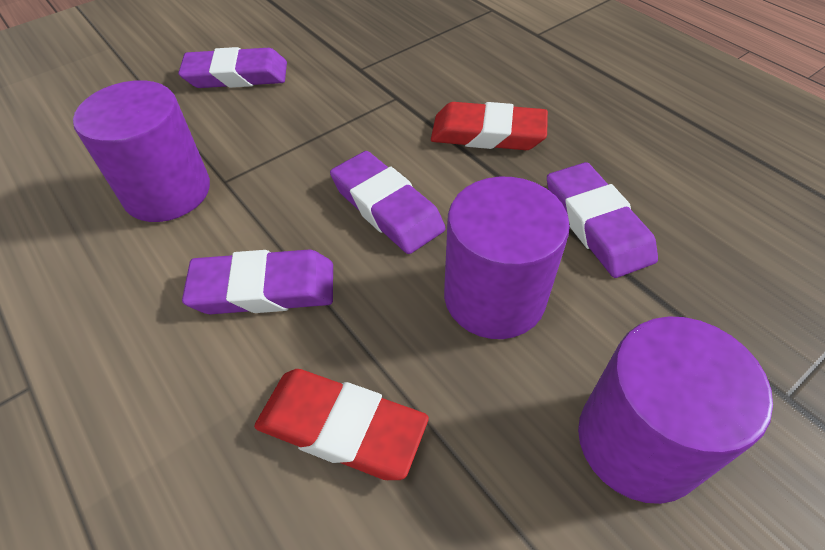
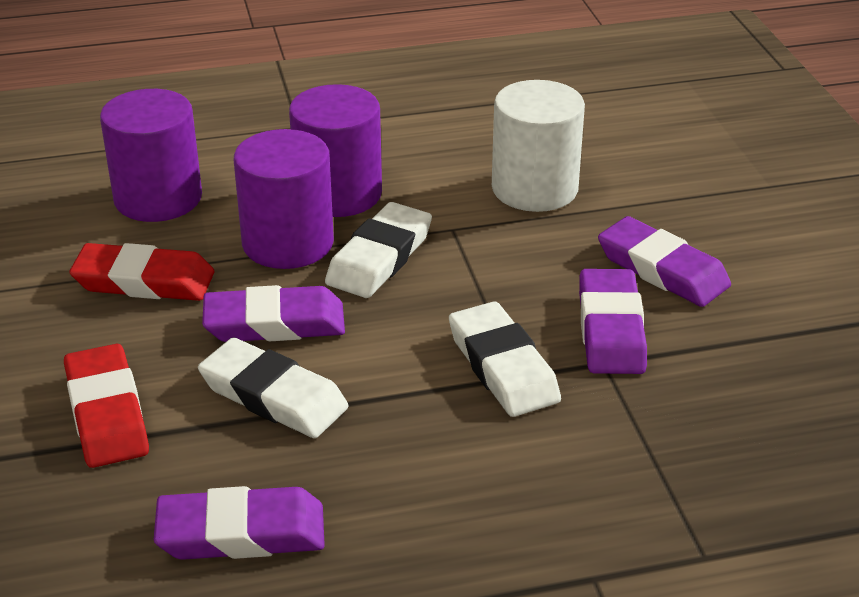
white cylinder: none = 0 -> [492,80,585,212] = 1
white eraser: none = 0 -> [198,338,349,438] [325,202,432,298] [449,301,561,417] = 3

